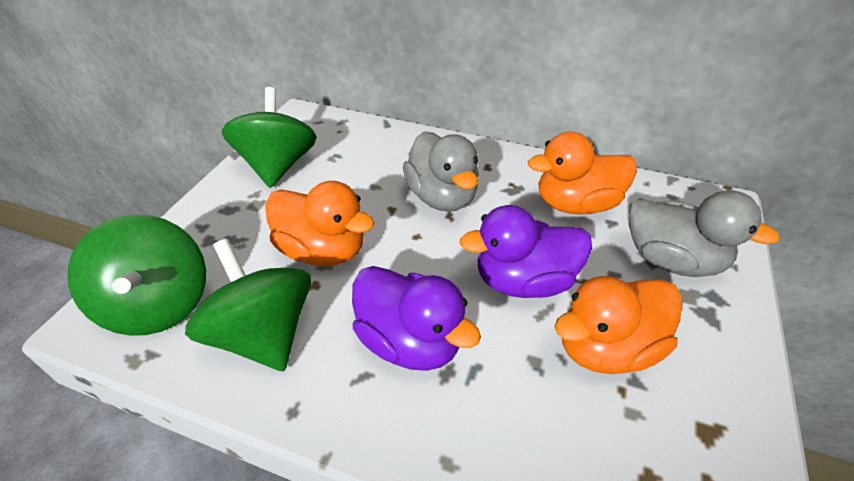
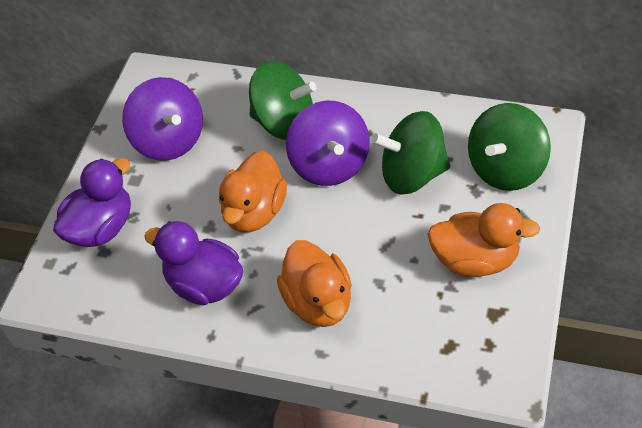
grey duck: [403,131,479,212] [629,190,780,277] = 2 -> none = 0
purple spinning top: none = 0 -> [122,77,203,161] [286,101,370,186] = 2

